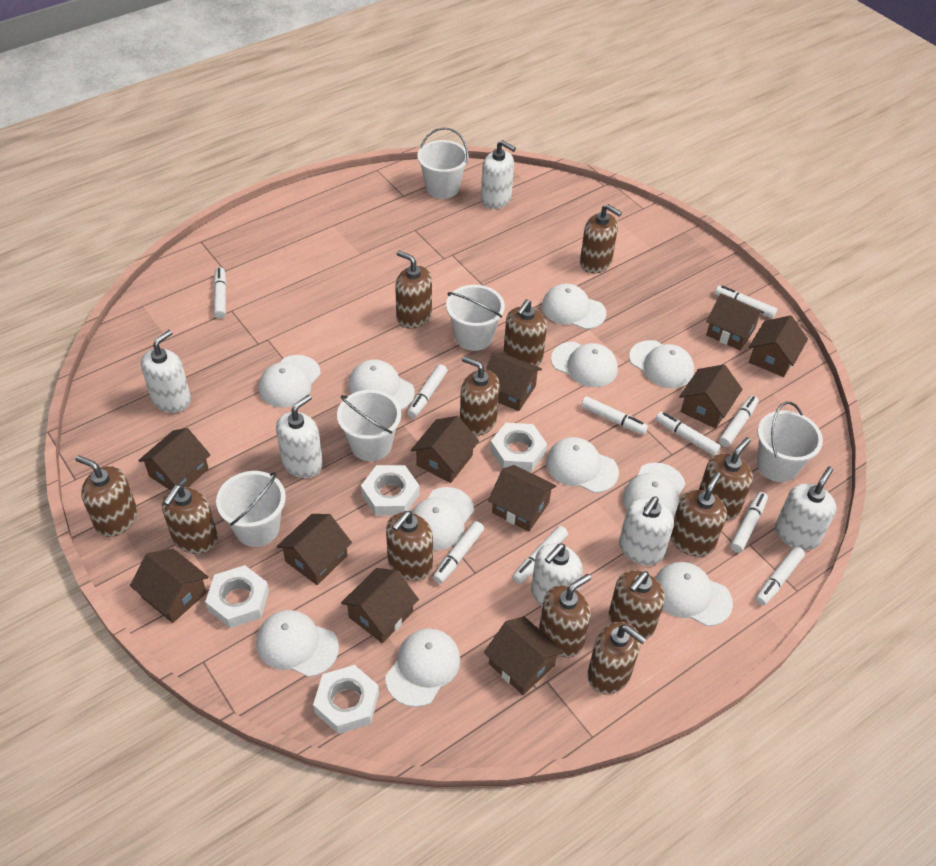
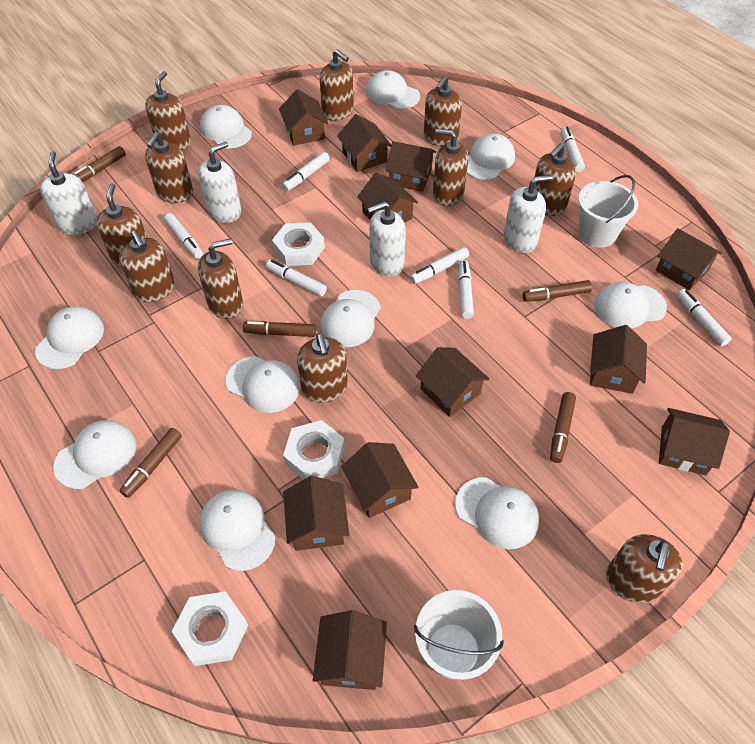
brown marker: none = 0 -> [74,146,126,182] [119,428,182,498] [243,321,316,337] [523,280,592,302] [550,392,576,463] = 5
brown soap dispenser: [76,455,137,537] [162,485,218,554] [386,511,433,581] [395,251,432,329] [460,356,500,436] [504,299,547,366] [539,574,591,657] [580,204,622,274] [588,622,646,695] [609,570,665,639] [670,472,727,557] [699,437,753,520] = 12 -> [96,183,147,267] [119,231,175,302] [145,71,191,150] [145,132,193,203] [198,238,243,319] [297,333,348,403] [320,49,354,121] [424,76,462,147] [433,129,468,206] [535,143,576,216] [606,534,683,603] = 11
white bucket: [216,471,286,547] [337,390,401,461] [417,127,469,199] [446,285,505,351] [757,402,823,482] = 5 -> [414,590,504,680] [578,175,638,248] = 2
white cap: [256,610,339,677] [258,355,321,408] [348,360,415,410] [385,628,460,707] [411,487,474,550] [542,283,606,329] [546,437,619,493] [551,342,618,387] [623,463,685,517] [629,340,694,388] [655,562,733,626] = 11 -> [35,306,104,369] [53,420,136,489] [199,490,275,571] [200,105,252,148] [226,356,300,413] [320,290,381,347] [366,70,420,109] [455,477,539,549] [467,133,515,180] [594,282,667,329] = 10
white marker: [214,267,226,318] [407,364,447,418] [433,521,484,584] [512,526,568,584] [581,396,648,435] [655,412,721,456] [715,285,777,319] [719,395,759,447] [730,492,768,553] [755,546,805,606] = 10 -> [164,213,203,259] [266,260,327,296] [282,152,330,191] [410,247,469,284] [458,260,474,319] [560,127,585,172] [676,289,732,346] = 7
white nut: [205,565,269,628] [313,665,379,734] [361,465,420,516] [490,423,547,472] = 4 -> [172,591,248,666] [272,222,325,266] [283,420,345,480] = 3
white soap dispenser: [141,330,191,413] [276,395,323,478] [481,140,516,209] [531,543,583,607] [619,496,674,565] [775,466,836,550] = 6 -> [40,151,97,235] [198,142,241,223] [367,201,406,276] [504,175,552,253] = 4

